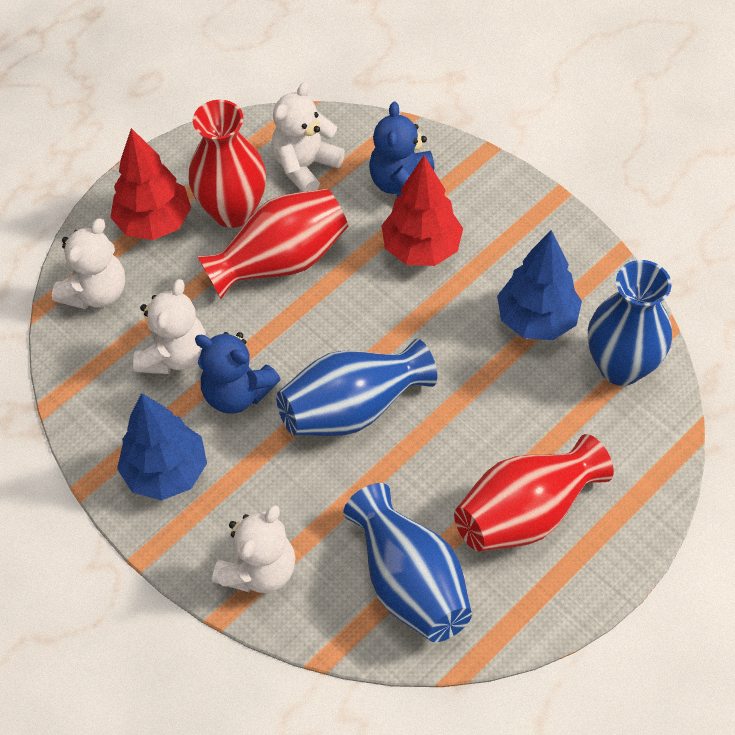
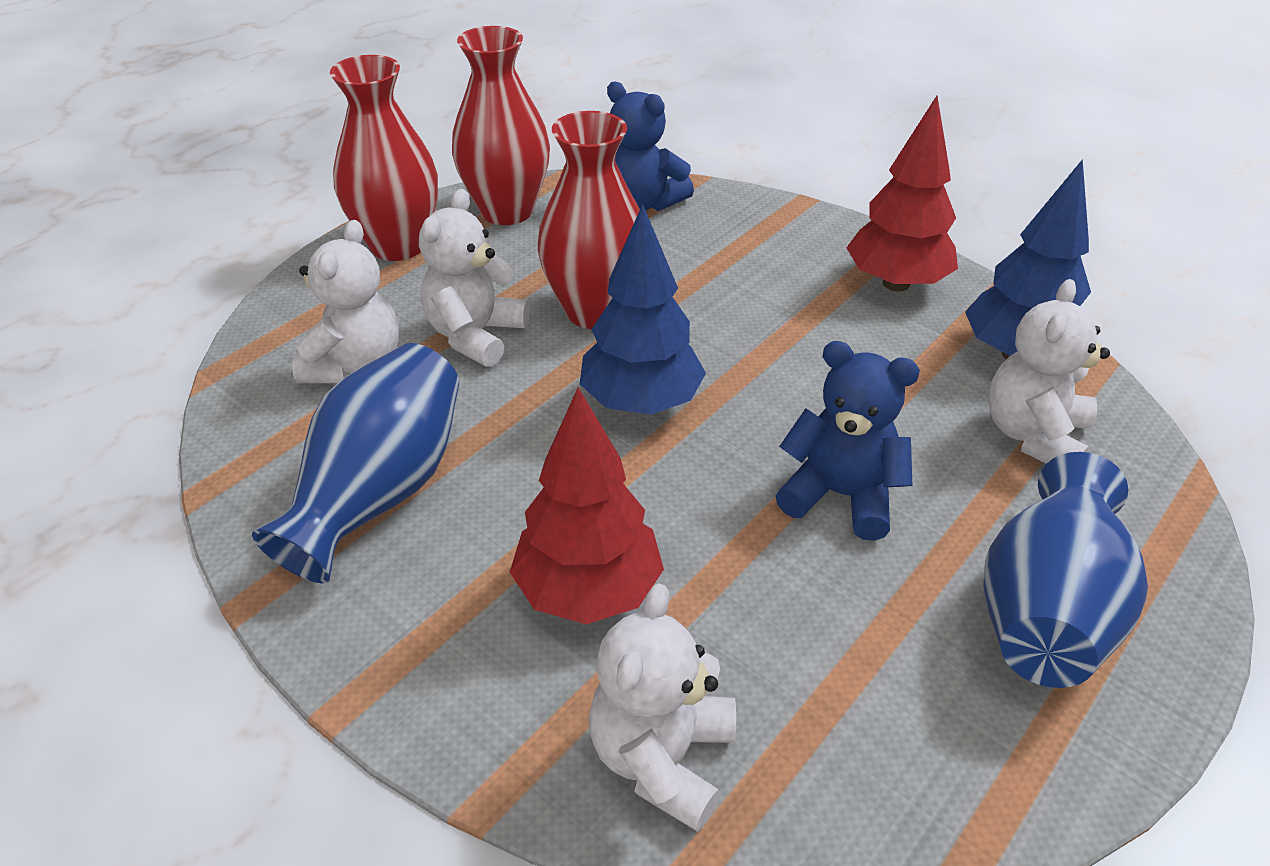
blue vase: [276,339,437,436] [343,483,472,642] [588,260,672,386] = 3 -> [252,343,459,583] [983,452,1148,688] = 2

